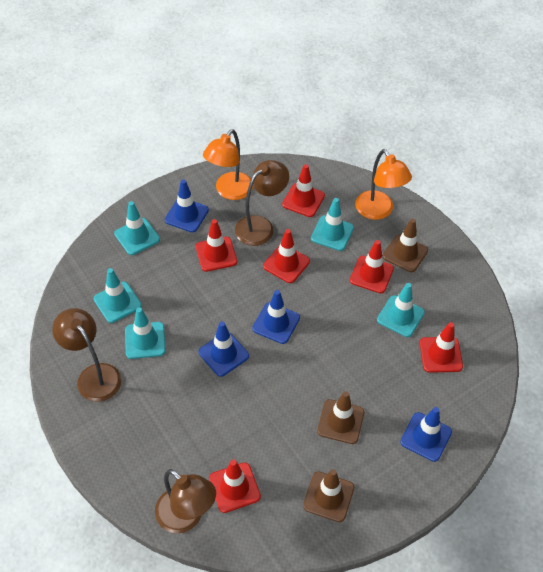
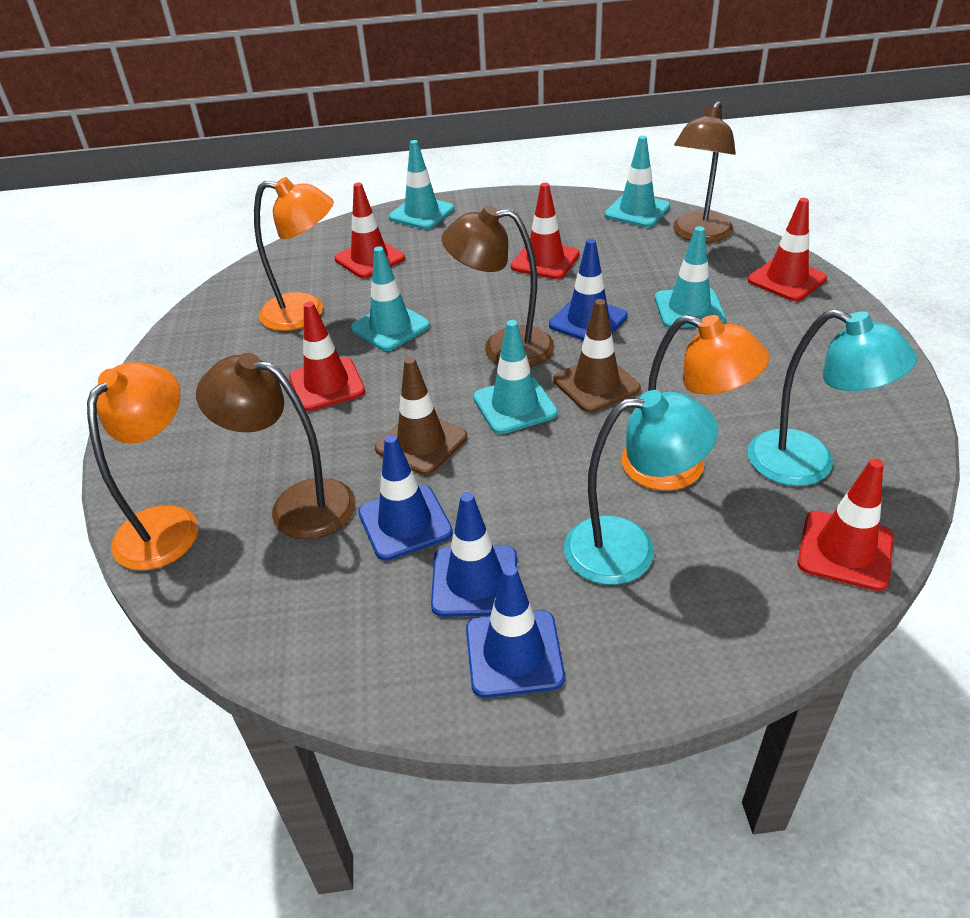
brown traffic cone: [303,469,354,522] [317,391,364,444] [383,218,428,272] = 3 -> [375,357,467,475] [553,299,641,413] = 2
orange lamp: [203,129,253,200] [355,149,412,220] = 2 -> [87,362,198,570] [254,177,334,331] [621,315,769,490] = 3
red traffic cone: [196,219,237,272] [209,459,261,513] [263,229,310,283] [282,164,325,217] [350,240,394,293] [420,322,463,373] = 6 -> [289,302,365,411] [335,183,405,278] [511,183,579,279] [748,198,827,301] [798,458,893,591] = 5
turquoise lamp: none = 0 -> [564,390,718,585] [748,309,917,486] = 2

